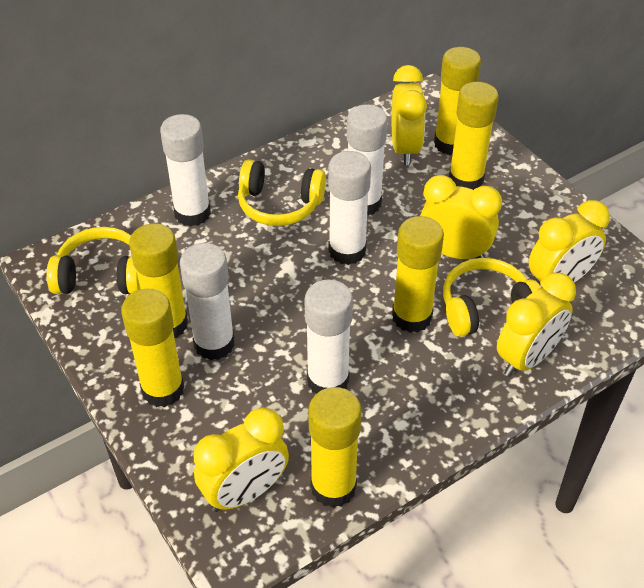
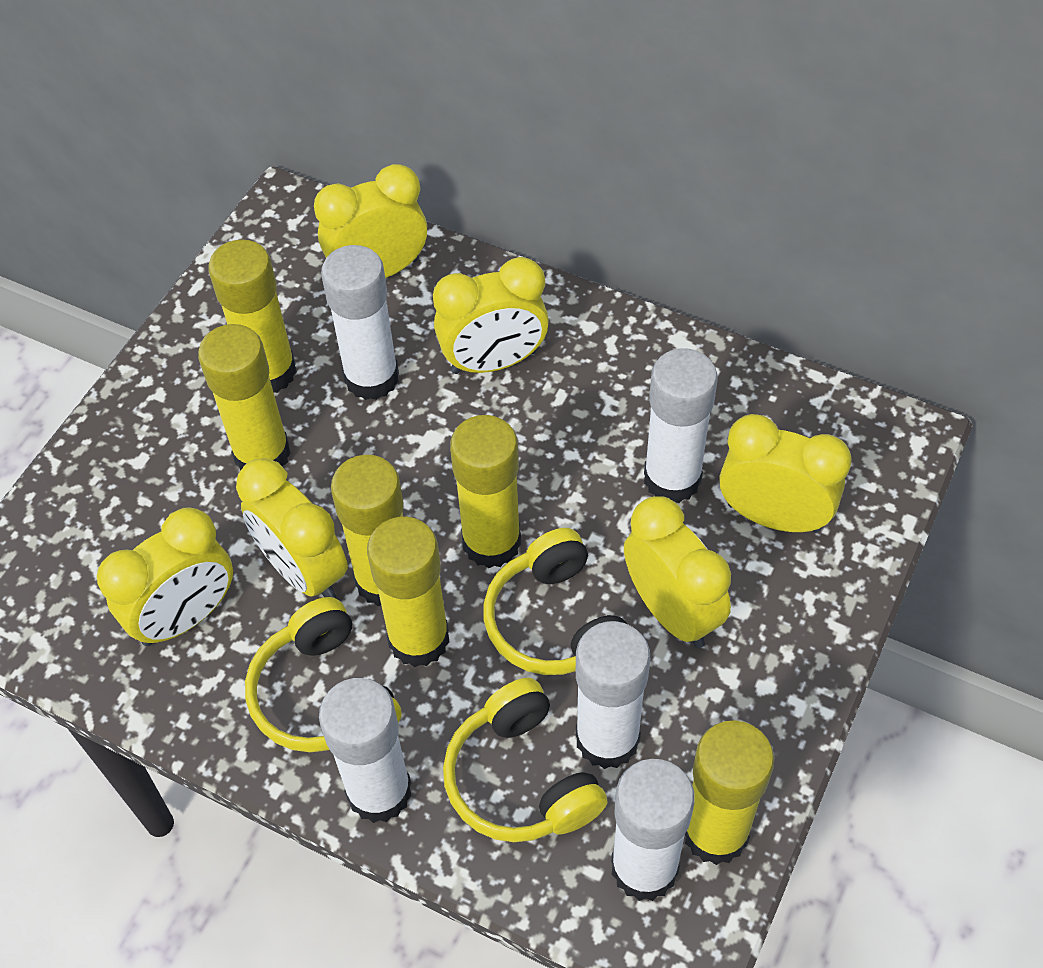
yellow clock: [194,407,289,512] [392,65,427,165] [420,175,502,259] [497,273,576,377] [529,200,610,288] = 5 -> [97,507,233,646] [236,458,348,598] [314,164,427,278] [433,257,549,374] [624,496,731,648] [720,414,852,533] = 6

